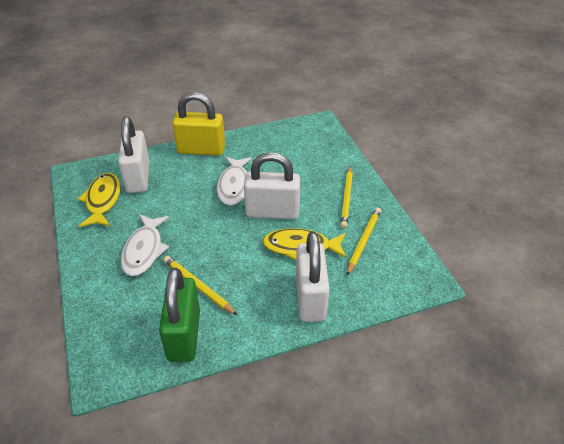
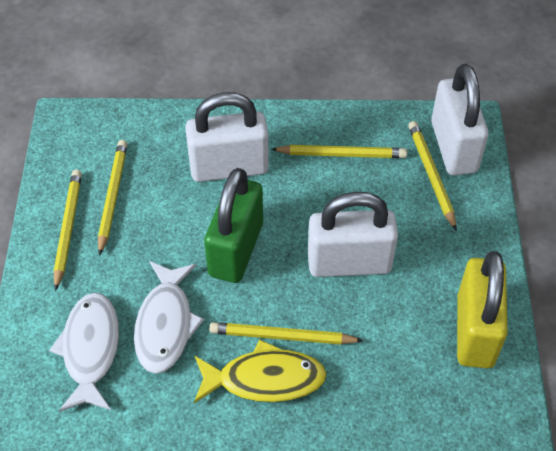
yellow fish: [78,173,121,227] [263,228,346,260] = 2 -> [194,339,327,403] = 1
yellow pencil: [163,256,237,315] [340,166,353,229] [347,207,381,275] = 3 -> [54,170,82,291] [98,140,127,256] [209,322,364,345] [271,145,407,158] [408,121,457,231] = 5

